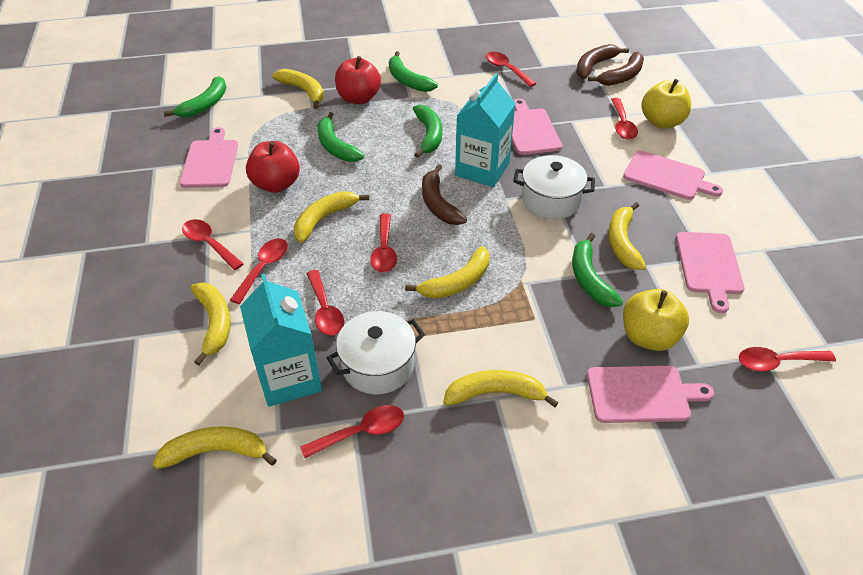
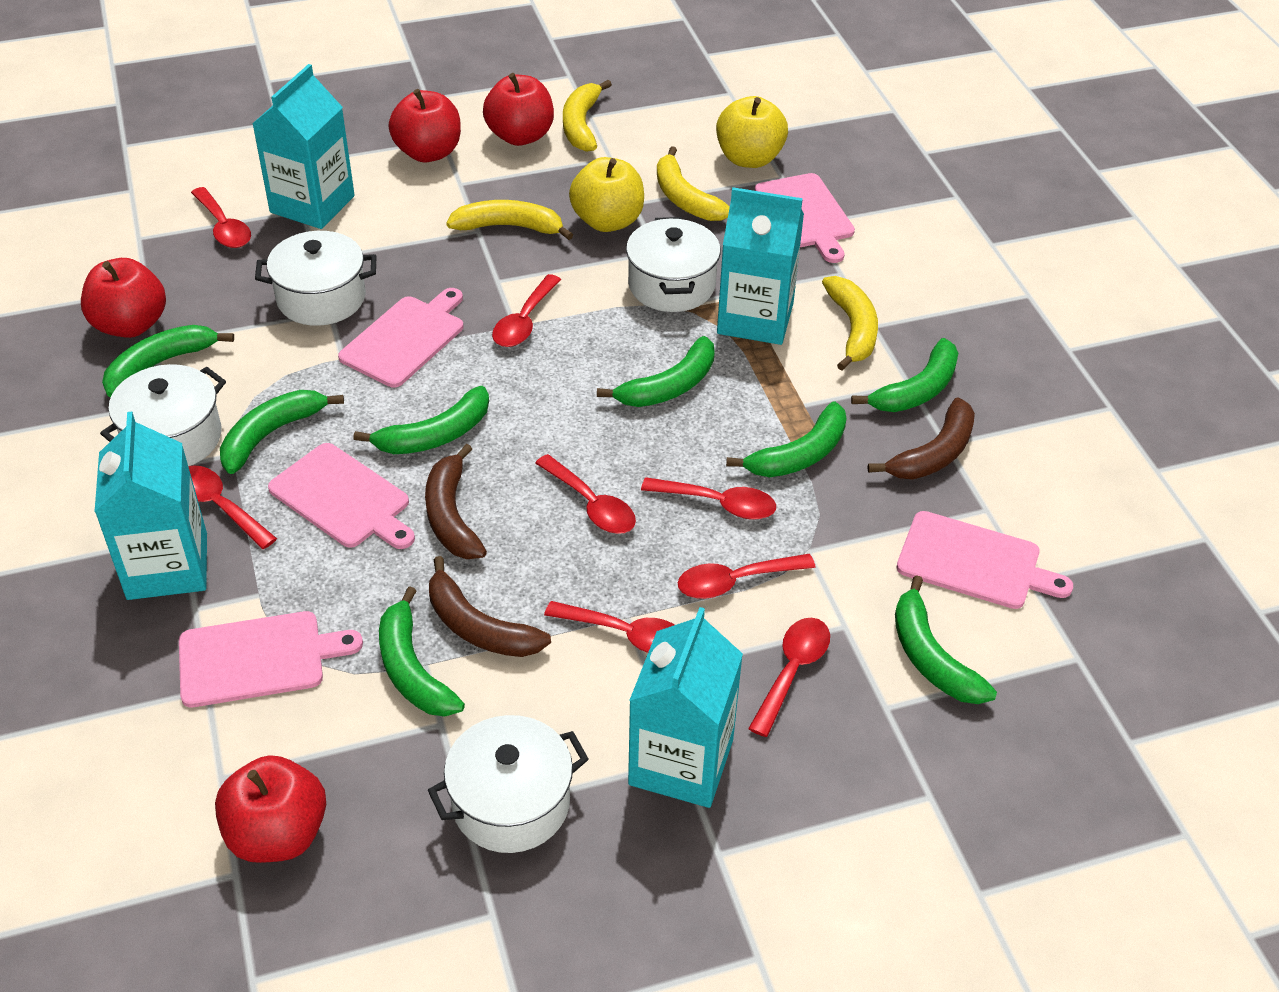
green banana: [164,76,226,117] [317,112,364,162] [389,51,438,92] [413,105,442,158] [572,233,623,307] = 5 -> [102,325,234,397] [220,390,344,474] [353,386,489,454] [379,586,465,716] [597,336,715,407] [726,401,847,477] [851,338,958,412] [895,575,997,704] = 8
red apple: [246,141,300,193] [335,56,381,104] = 2 -> [81,258,166,338] [215,755,326,863] [388,89,461,162] [483,73,554,146] = 4
turquoise carton: [240,274,322,407] [455,73,516,187] = 2 -> [94,412,207,600] [252,64,355,229] [628,607,743,808] [717,187,804,345] = 4
white pot: [327,311,425,394] [513,155,595,219] = 2 -> [100,364,226,466] [255,231,376,326] [428,715,589,853] [626,217,721,312] = 4
yellow banana: [153,426,277,469] [190,283,231,366] [272,69,324,109] [294,191,369,243] [405,246,489,299] [443,370,559,407] [608,202,646,270] = 7 -> [446,200,573,240] [563,80,612,152] [657,146,730,221] [822,276,878,370] = 4

